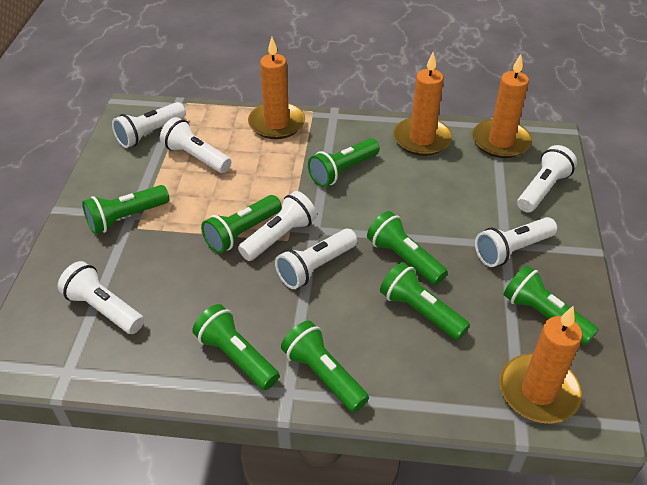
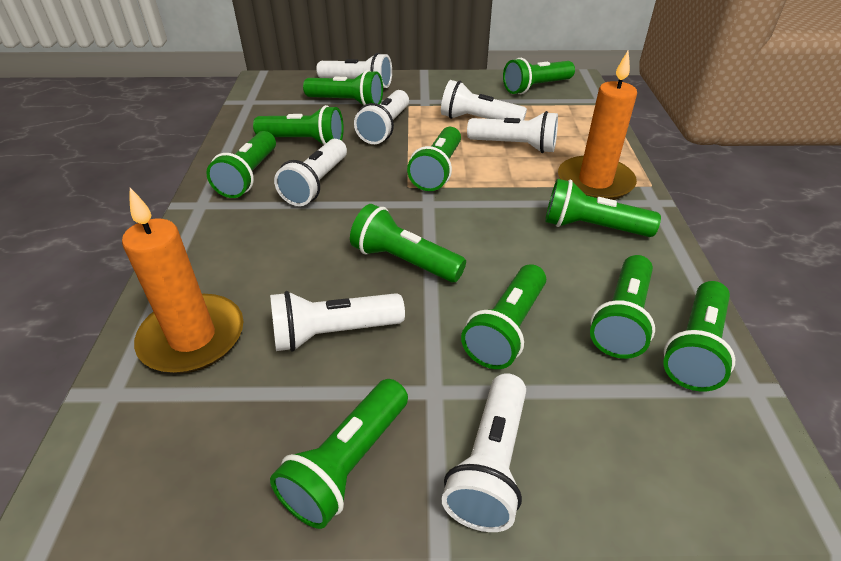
green flashlight: [82,185,169,234] [192,304,279,390] [201,195,282,253] [281,320,369,412] [308,138,380,187] [367,211,448,285] [380,262,470,340] [504,265,599,345] = 8 -> [206,131,276,198] [253,105,344,145] [270,379,408,529] [303,70,383,105] [350,204,466,282] [407,127,461,191] [461,264,546,369] [503,58,575,94] [545,179,661,237] [590,255,655,359] [663,281,735,391] = 11
orange candle: [248,37,305,139] [393,52,452,156] [472,54,532,158] [499,306,582,424] = 4 -> [122,188,244,373] [558,51,637,200] = 2

